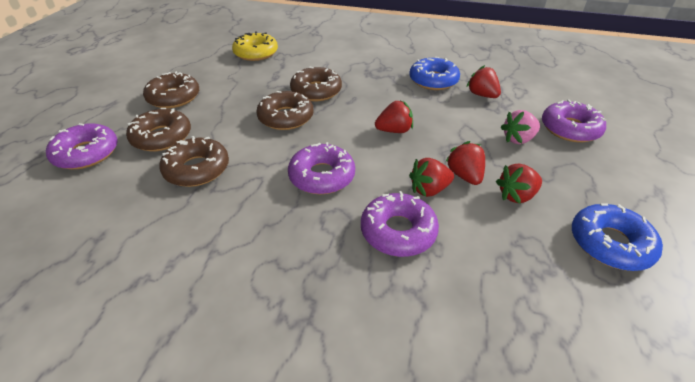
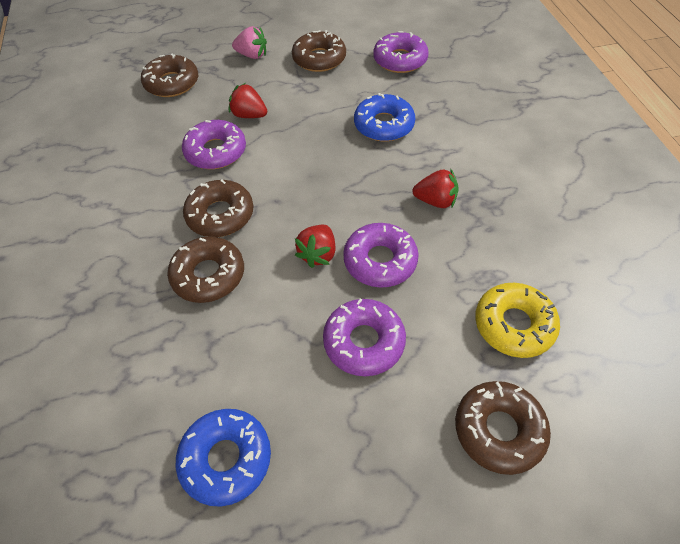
red strawberry: [375,100,413,133] [409,158,454,197] [445,141,485,185] [467,65,501,98] [496,164,542,204] = 5 -> [229,83,267,118] [295,225,336,268] [412,170,459,208] = 3

